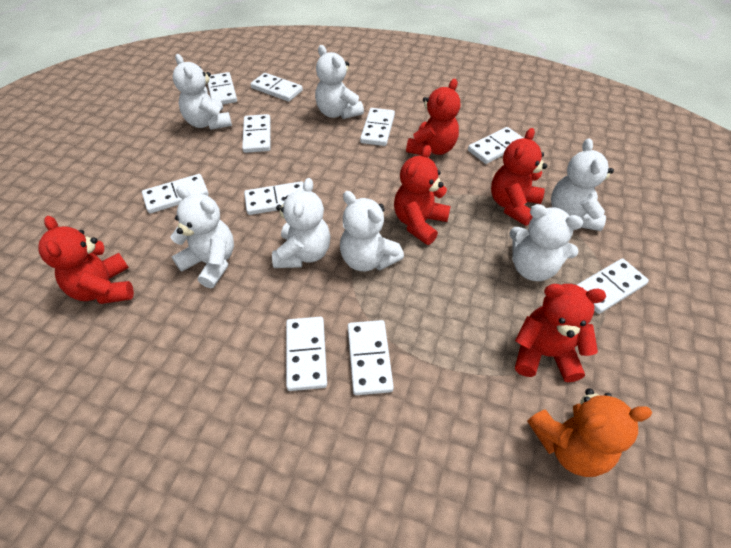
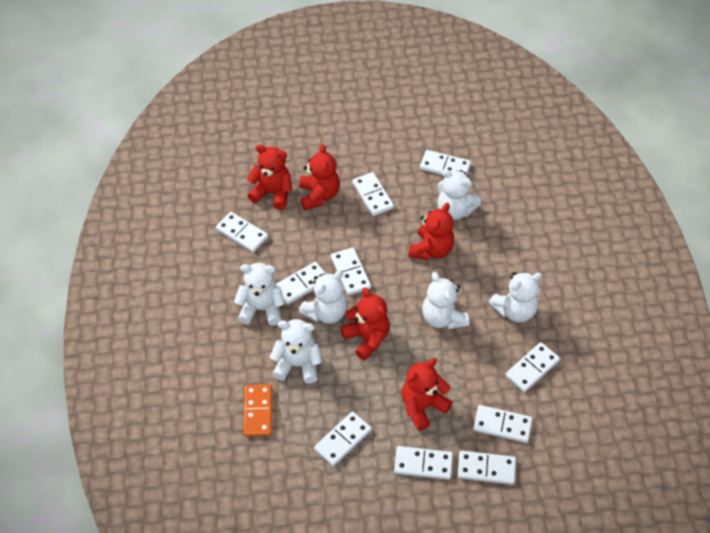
orange domino: none = 0 -> [243,384,272,437] = 1
orange teddy bear: [527,388,652,477] = 1 -> none = 0
white teddy bear: [170,186,234,288] [173,54,232,130] [272,178,330,268] [315,45,364,119] [340,191,404,271] [509,204,583,281] [551,139,614,231] = 7 -> [234,263,285,326] [270,319,322,384] [299,270,347,324] [422,272,469,330] [437,169,481,220] [488,272,542,323] = 6

